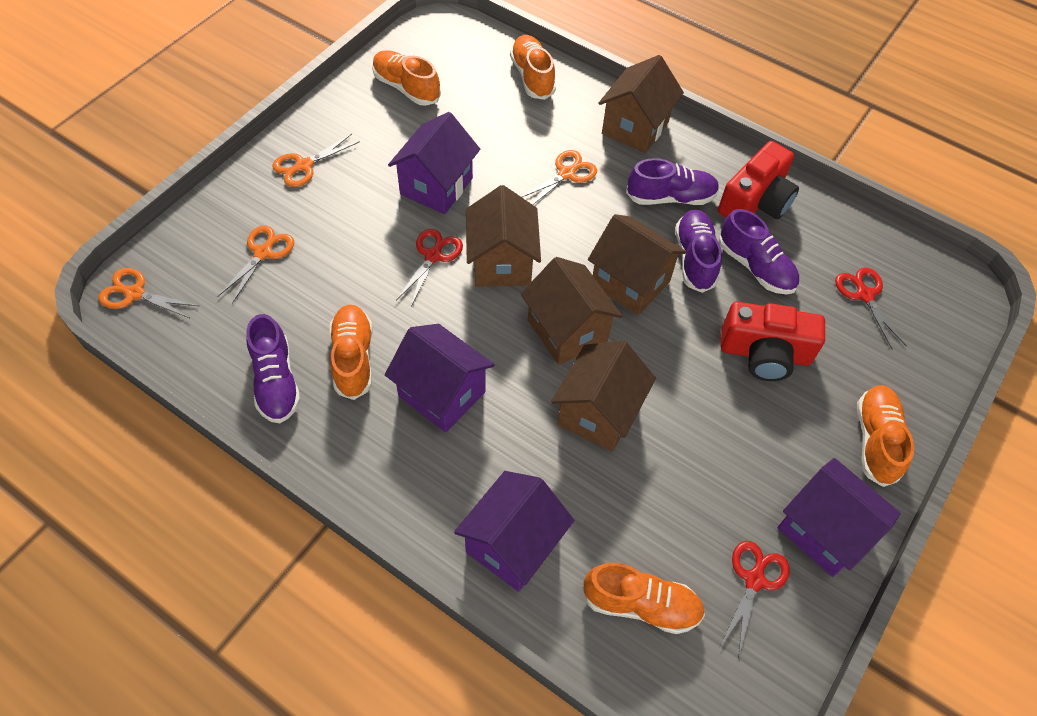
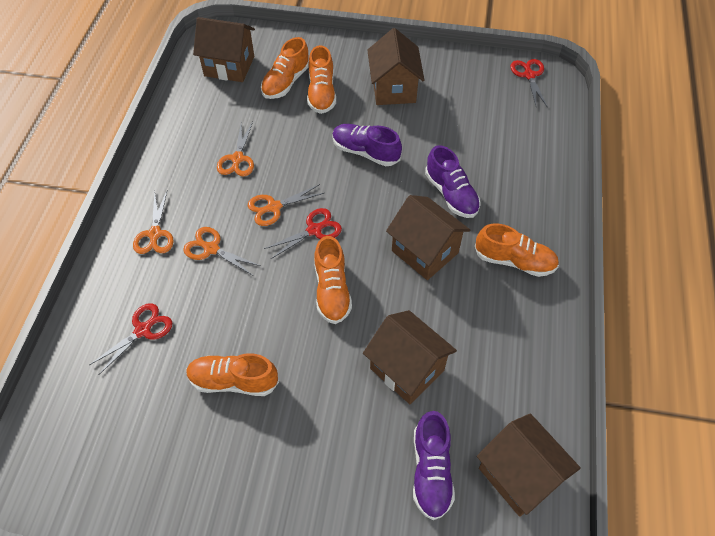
purple house: [385,324,495,433] [388,112,480,214] [454,471,574,592] [778,458,901,577] = 4 -> none = 0
purple shoe: [246,314,301,423] [626,158,719,205] [675,209,722,293] [719,209,799,294] = 4 -> [332,124,402,166] [413,411,455,520] [425,145,481,218] = 3
red camera: [718,141,799,219] [721,302,825,381] = 2 -> none = 0

